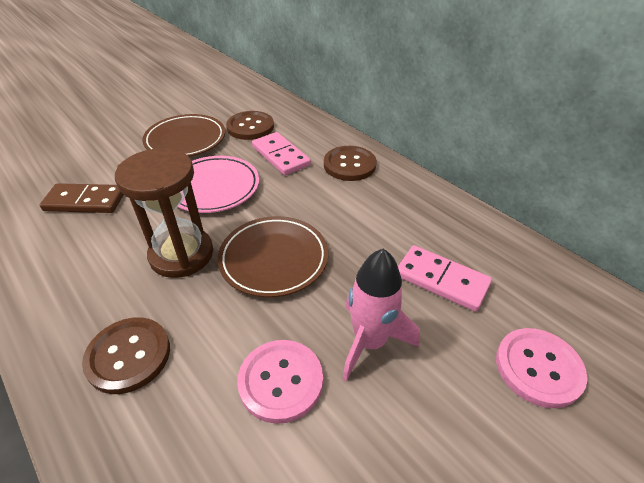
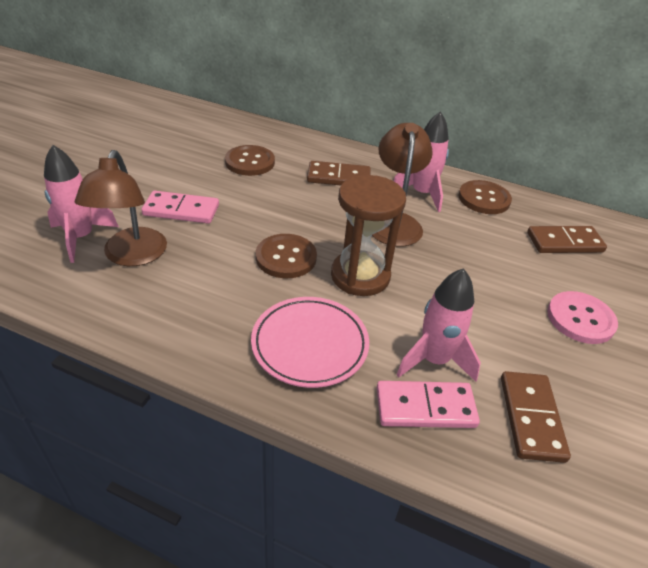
brown domino: [40,183,124,213] = 1 -> [307,161,371,185] [501,371,571,463] [527,226,607,253] = 3
brown lamp: none = 0 -> [75,150,167,266] [372,123,433,246] = 2
brown plate: [142,114,225,157] [218,216,328,297] = 2 -> none = 0
pink button: [237,340,323,424] [496,328,588,408] = 2 -> [547,291,618,344] = 1
pink rocket: [343,249,420,381] = 1 -> [44,145,119,263] [394,111,449,212] [397,268,481,382] = 3

